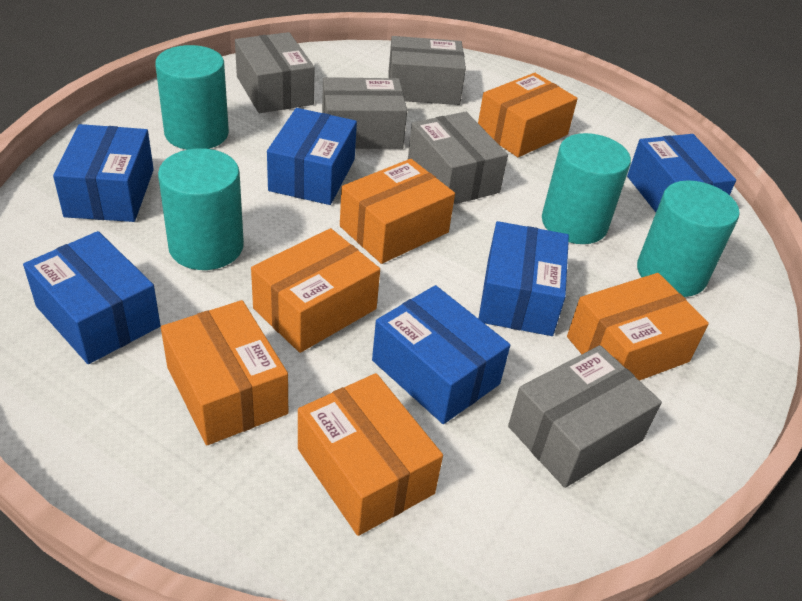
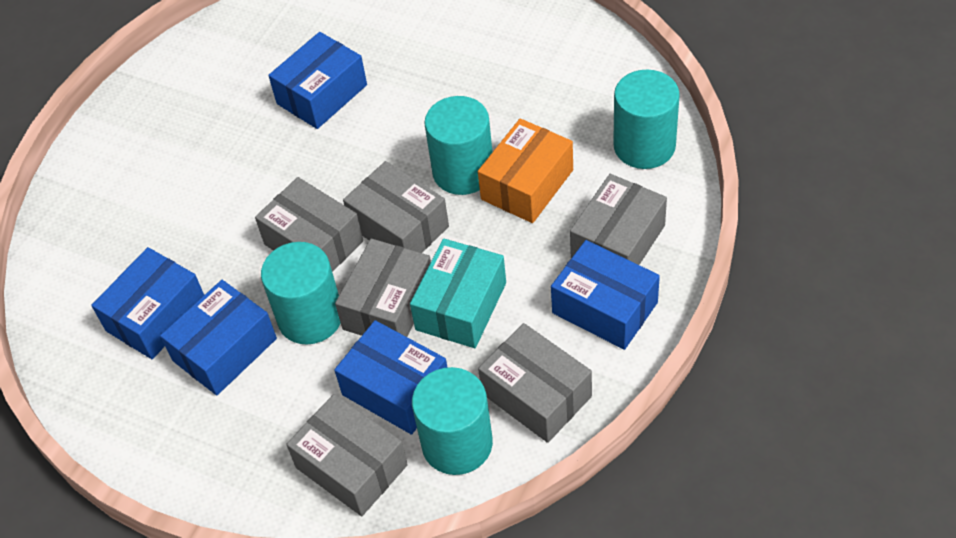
blue box: [23,231,161,364] [53,124,154,222] [267,108,357,205] [372,285,510,424] [478,221,569,336] [627,134,736,212] = 6 -> [91,247,204,359] [160,280,277,395] [268,32,367,129] [334,320,448,435] [551,240,660,350] = 5
grey box: [235,32,315,113] [322,77,407,149] [388,36,466,105] [408,112,508,205] [508,345,662,488] = 5 -> [255,177,363,272] [286,394,408,516] [335,239,431,337] [343,161,449,253] [478,323,592,443] [570,174,667,265] = 6
orange box: [161,300,288,445] [251,228,380,353] [298,373,443,536] [340,159,455,264] [478,73,578,157] [567,273,709,381] = 6 -> [478,118,573,223] = 1
turquoise box: none = 0 -> [410,239,506,348] = 1

